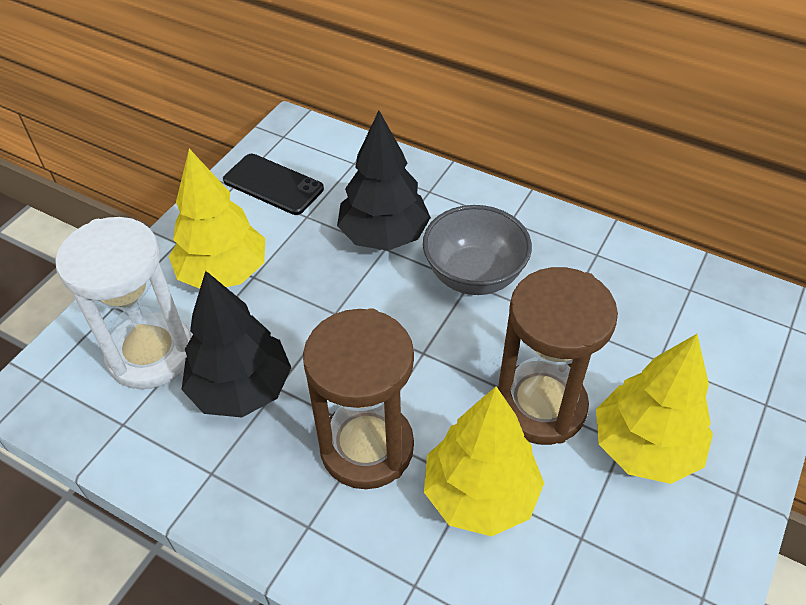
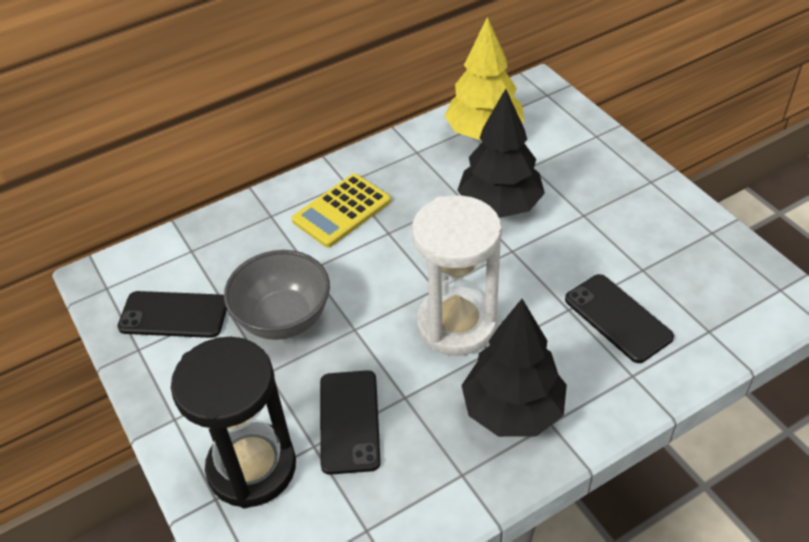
black hourglass: none = 0 -> [171,337,296,508] = 1
black phone: [223,154,324,215] = 1 -> [117,291,227,338] [320,370,381,475] [565,274,674,363] = 3
brown hourglass: [303,308,414,489] [498,267,618,445] = 2 -> none = 0
yellow calculator: none = 0 -> [292,174,391,247] = 1
yellow tree: [169,149,265,289] [424,386,544,537] [596,334,713,484] = 3 -> [444,17,524,140] = 1

